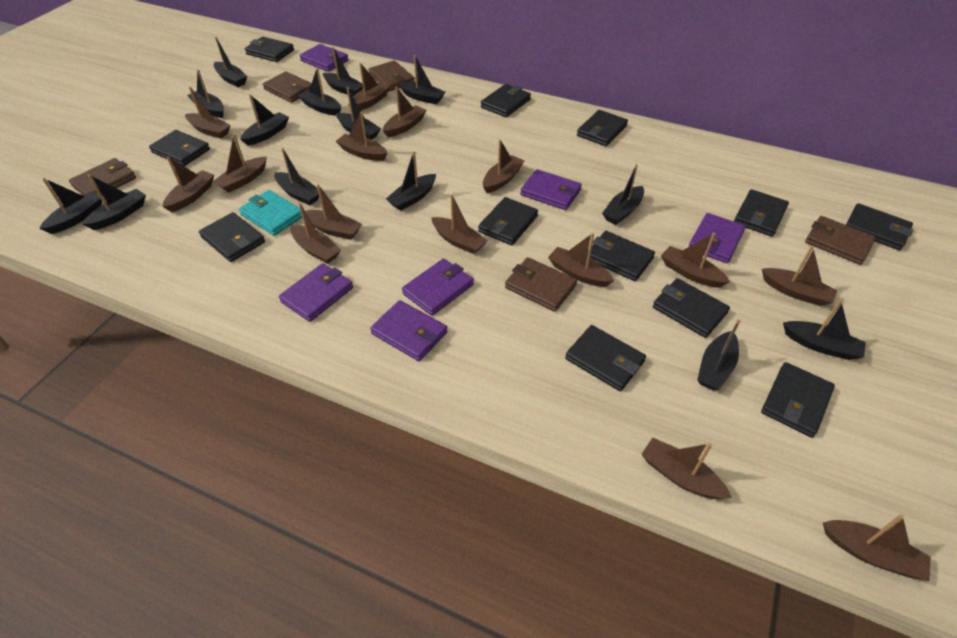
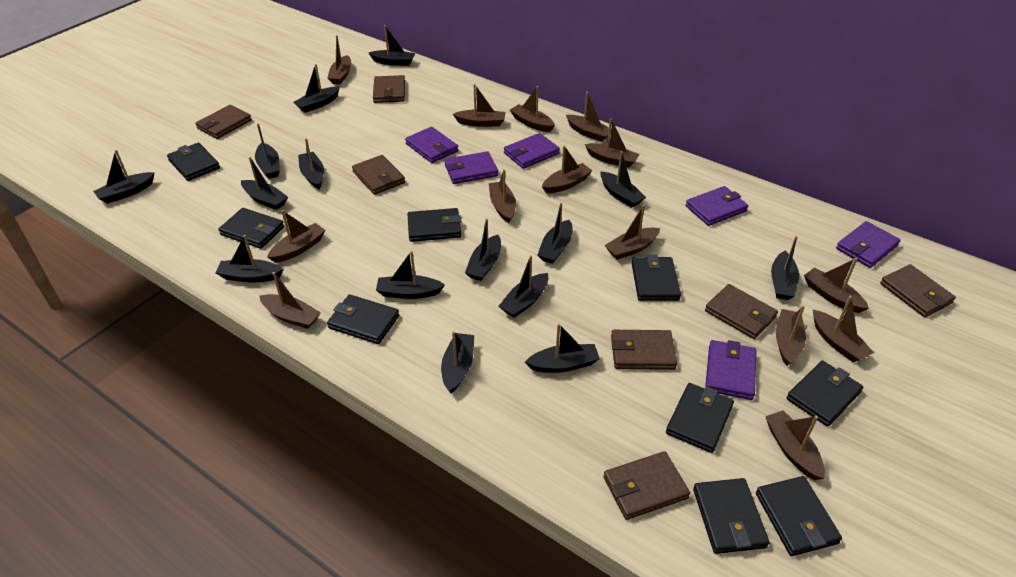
black boat: [39,178,102,234] [82,175,146,230] [187,69,224,118] [214,37,247,87] [240,94,289,146] [274,148,319,205] [298,68,341,116] [323,47,363,96] [336,87,381,140] [386,151,436,211] [398,55,445,104] [602,164,644,225] [697,319,741,390] [783,300,866,360] = 14 -> [93,150,155,204] [215,235,284,283] [241,157,288,210] [255,123,280,179] [293,64,340,113] [298,138,324,190] [369,25,415,66] [376,251,445,299] [441,331,474,393] [465,218,501,281] [499,255,548,318] [525,323,600,373] [537,202,572,264] [601,151,646,208] [771,236,799,300] = 15
black wallet: [149,130,210,166] [199,212,265,262] [245,37,294,62] [478,197,538,245] [481,84,531,117] [565,325,646,391] [577,110,628,146] [587,231,655,281] [653,278,730,338] [734,189,789,237] [761,362,835,438] [846,203,913,250] = 12 -> [167,143,220,181] [218,208,284,249] [327,294,399,344] [407,208,461,242] [632,255,681,301] [666,383,734,453] [693,478,769,554] [756,476,842,556] [787,361,863,427] = 9
brown boat: [162,156,214,212] [185,87,231,138] [212,134,267,193] [290,203,341,264] [305,184,362,240] [336,112,388,161] [349,63,390,111] [383,87,426,137] [431,194,488,254] [483,139,525,193] [548,233,614,287] [641,438,731,499] [661,233,730,288] [762,246,837,306] [823,514,931,581] = 15 -> [259,272,321,329] [267,210,326,263] [327,35,351,85] [453,84,505,127] [489,169,516,223] [510,86,555,132] [542,145,593,193] [566,92,611,142] [585,118,640,168] [605,205,660,260] [765,410,825,480] [776,305,806,366] [804,258,869,313] [813,296,874,362] = 14
brown wallet: [69,158,136,195] [263,71,312,103] [368,61,415,91] [505,257,577,312] [805,216,876,265] = 5 -> [195,105,252,139] [352,155,405,195] [373,75,405,103] [603,451,690,520] [611,330,677,370] [705,284,778,339] [880,264,956,317] = 7
turquoise wallet: [239,190,302,236] = 1 -> none = 0

